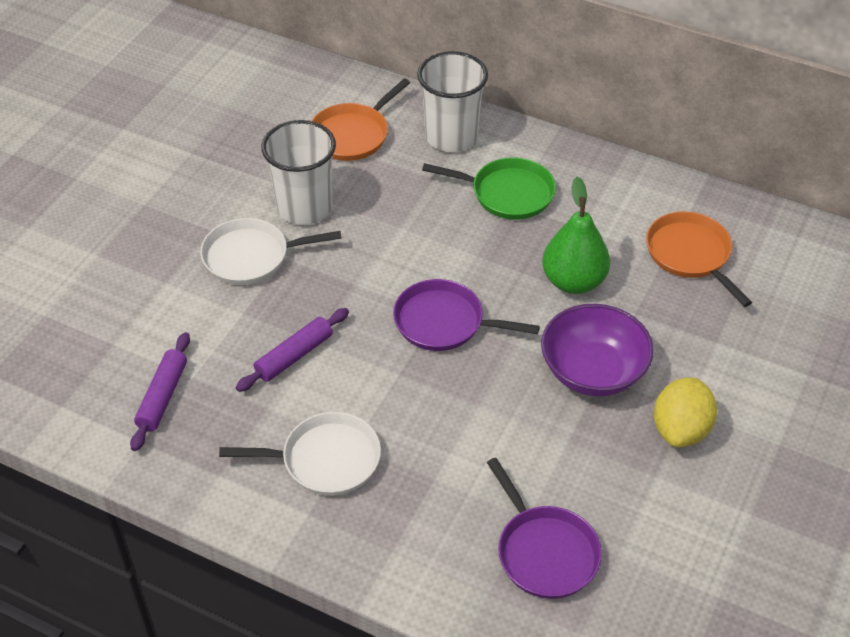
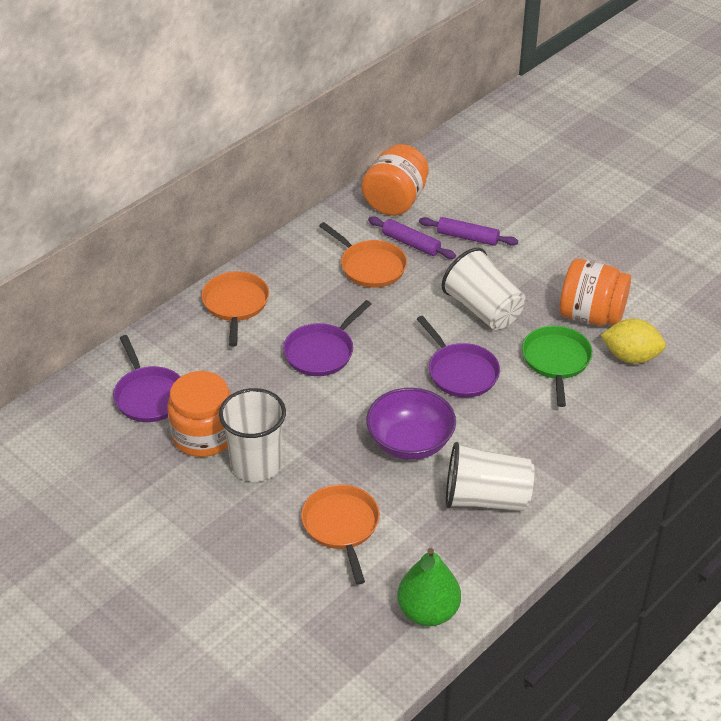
orange jar: none = 0 -> [167,371,231,457] [361,144,429,216] [560,259,631,326] = 3
orange pan: [312,78,410,161] [646,211,752,307] = 2 -> [201,271,269,347] [301,484,380,585] [319,222,407,288] = 3
purple pan: [393,279,540,351] [487,458,602,599] = 2 -> [113,335,181,422] [283,300,371,376] [417,316,500,398] = 3
white cup: [261,120,336,225] [417,51,488,152] = 2 -> [219,388,286,482] [442,248,525,330] [446,442,534,511] = 3
white pan: [200,218,342,285] [219,412,381,496] = 2 -> none = 0

